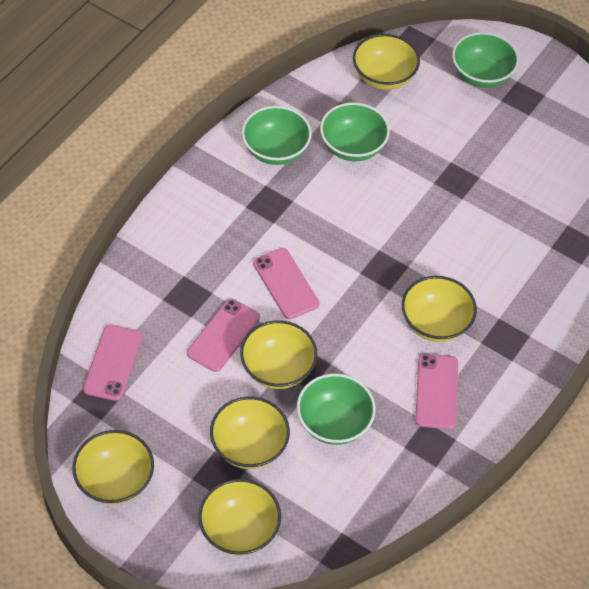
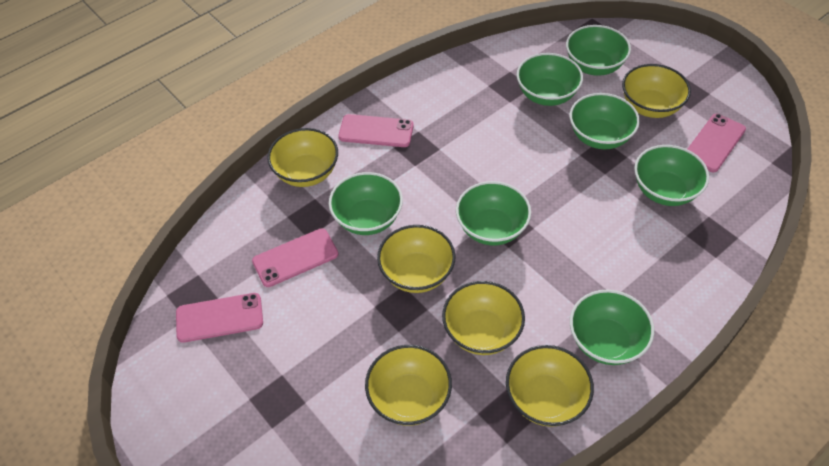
green bowl: [242,106,312,165] [297,374,376,445] [320,103,390,161] [452,32,519,88] = 4 -> [329,172,403,235] [456,181,531,246] [517,53,583,106] [566,25,631,76] [570,93,640,149] [570,290,654,365] [634,145,709,206] = 7

